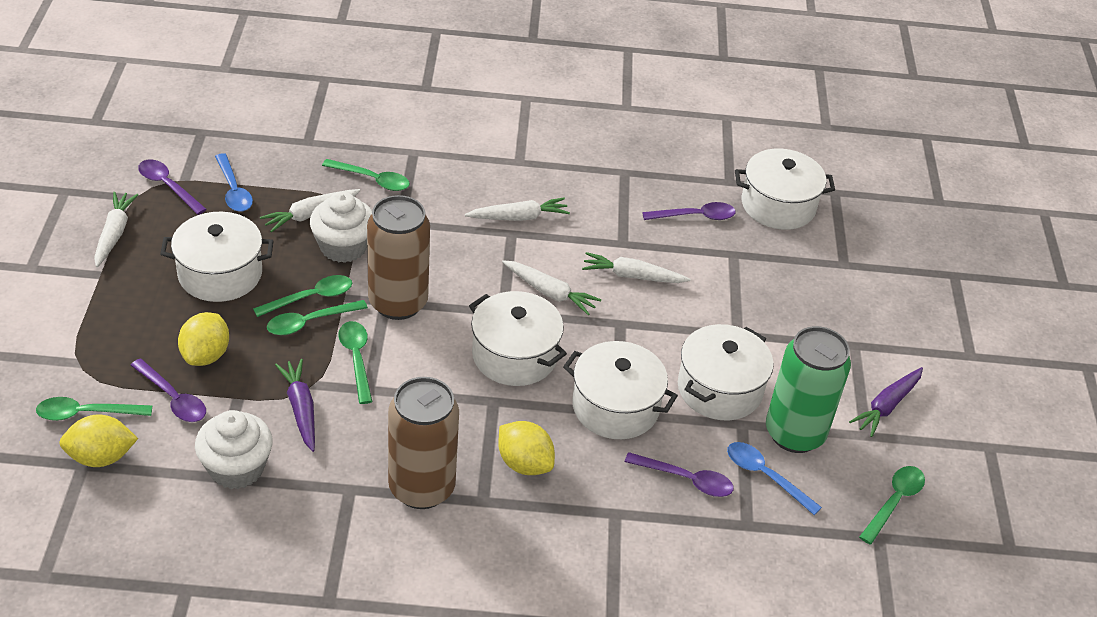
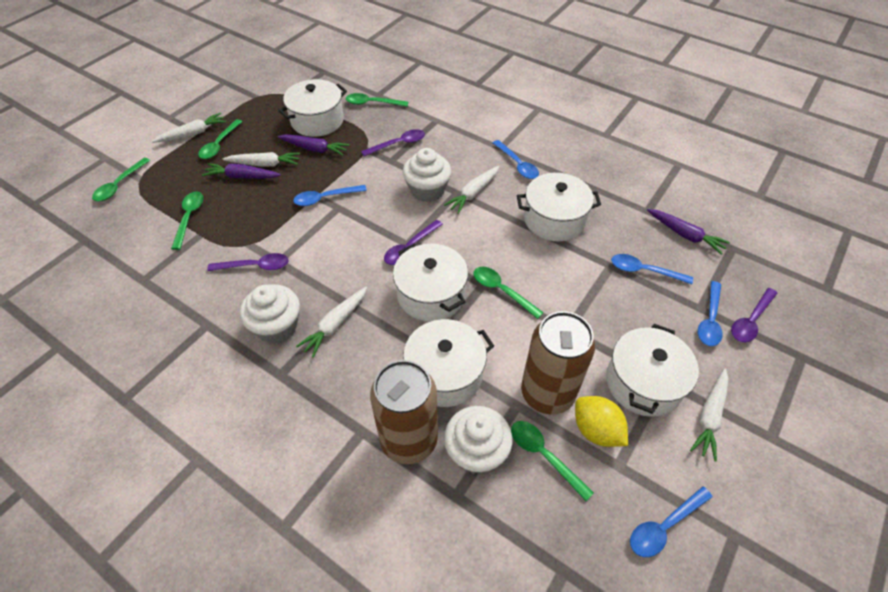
blue spoon: [215,153,253,212] [727,442,822,515] = 2 -> [293,185,367,206] [493,140,539,179] [611,254,693,284] [630,486,713,557] [698,281,723,346] = 5
green can: [766,326,851,453] = 1 -> none = 0
purple carrot: [275,359,315,452] [849,367,923,437] = 2 -> [202,163,281,179] [278,135,350,156] [647,209,730,255] = 3
white cupcake: [195,410,273,489] [310,191,372,263] = 2 -> [240,284,300,344] [403,148,451,202] [444,406,512,474] = 3
yellow lemon: [59,414,138,467] [178,312,229,366] [498,421,555,475] = 3 -> [575,396,628,447] = 1

